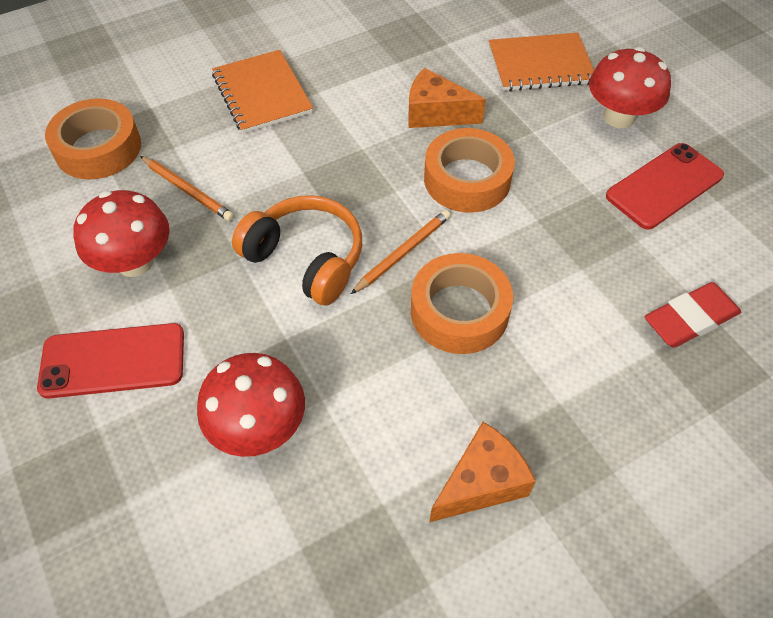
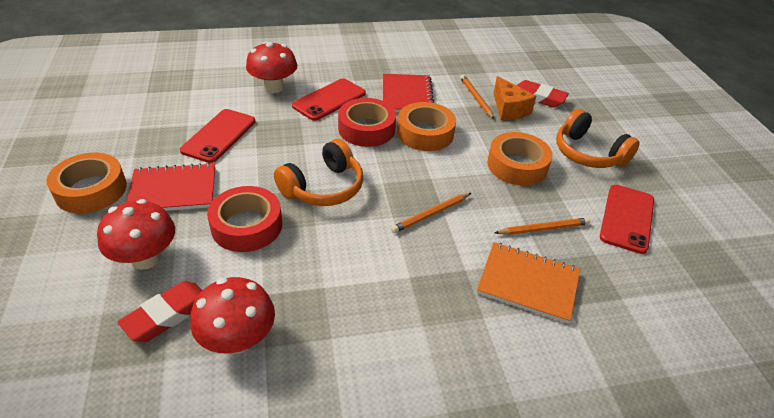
orange cheese: [408,68,486,128] [430,422,536,522] = 2 -> [493,76,536,120] = 1
orange headphones: [232,195,362,306] = 1 -> [274,139,364,206] [556,109,640,168] = 2
orange notebook: [212,50,313,134] [489,33,594,91] = 2 -> [477,242,580,323] = 1
orange pencil: [140,156,234,221] [351,210,451,294] = 2 -> [391,193,471,233] [460,75,494,119] [494,218,590,235] = 3
red eraser: [645,282,741,348] = 1 -> [118,281,203,342] [516,80,569,107] = 2
red notebook: none = 0 -> [126,163,215,211] [383,74,434,112] = 2
red phone: [37,323,184,399] [606,143,724,229] = 2 -> [180,109,255,163] [292,78,366,121] [600,185,654,254] = 3
red tape: none = 0 -> [207,186,282,252] [338,98,396,147] = 2

